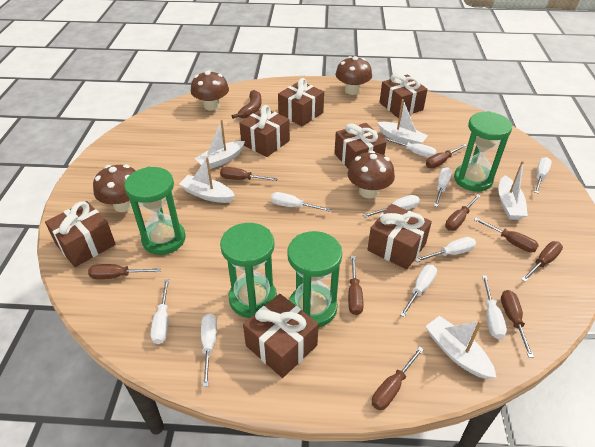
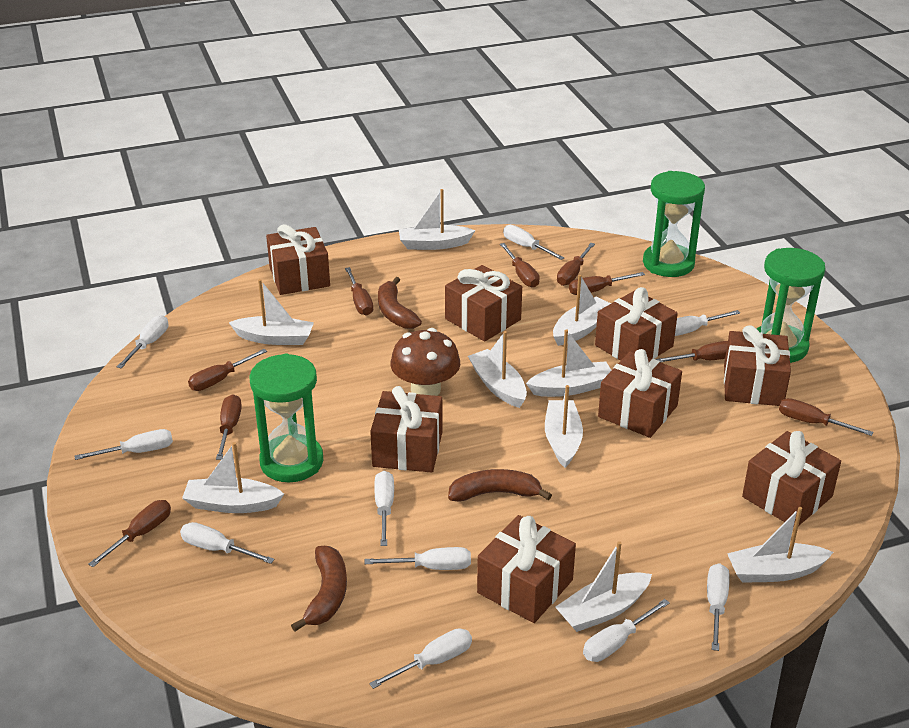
brown banana: [232,90,262,119] = 1 -> [291,546,347,631] [378,277,422,329] [448,469,552,502] = 3
brown gift: [45,201,116,267] [239,105,290,157] [243,294,319,378] [278,78,324,126] [334,123,386,169] [367,204,432,270] [380,74,428,118] = 7 -> [266,224,330,295] [370,386,443,473] [445,265,522,342] [477,515,576,623] [595,287,678,361] [598,349,682,438] [724,325,791,406] [742,431,841,528] = 8
brown mushroom: [93,165,136,212] [191,70,229,111] [336,56,372,95] [348,150,395,198] = 4 -> [390,328,460,396] = 1
green hourglass: [124,167,186,255] [220,223,277,318] [287,231,342,327] [454,111,512,191] = 4 -> [250,354,323,482] [643,171,705,277] [757,248,825,363] = 3
white boat: [179,157,235,203] [194,119,245,169] [378,99,428,144] [425,316,497,379] [498,161,528,220] = 5 -> [182,442,284,513] [229,279,314,345] [399,189,476,250] [468,331,527,408] [526,329,612,397] [545,385,583,468] [553,275,611,346] [555,541,652,632] [727,507,833,583] = 9

